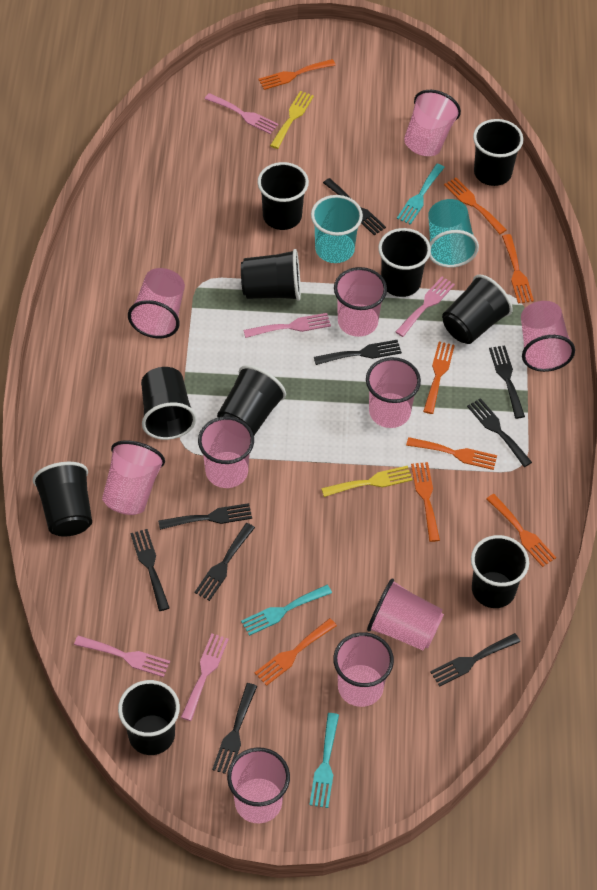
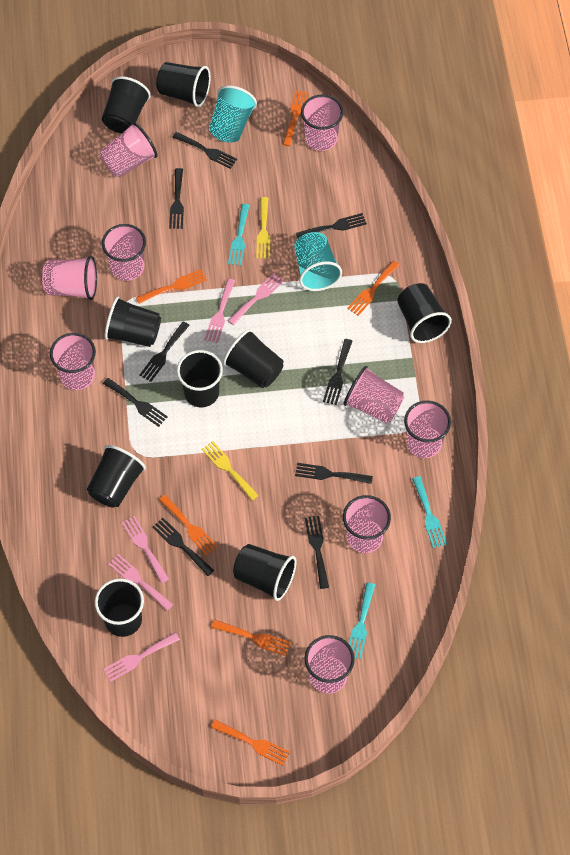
black cup: [33,462,92,537] [118,680,180,755] [141,367,196,440] [217,365,286,435] [241,249,301,301] [257,162,309,230] [378,228,431,297] [442,274,513,344] [471,535,529,608] [473,119,523,186] = 10 -> [87,445,146,508] [95,578,144,637] [102,76,151,133] [104,296,161,347] [156,62,211,107] [177,350,223,407] [223,329,284,388] [233,544,297,601] [397,283,452,343] = 9
orange fork: [255,618,337,686] [258,59,336,90] [406,437,497,470] [411,462,440,542] [423,342,455,414] [444,177,507,234] [487,494,556,567] [502,234,534,303] = 8 -> [136,269,207,304] [159,495,218,556] [211,620,291,656] [211,720,290,766] [283,90,308,146] [347,261,399,316] = 6
pink cup: [102,440,165,515] [128,268,185,338] [198,417,254,488] [227,747,290,823] [333,632,394,707] [334,267,387,337] [366,357,421,428] [367,578,444,650] [404,90,461,156] [521,301,575,372] = 10 -> [42,256,97,300] [50,333,96,390] [100,122,158,178] [102,224,146,281] [301,95,344,151] [305,635,355,694] [343,495,391,553] [344,366,404,423] [404,400,451,458] = 9

